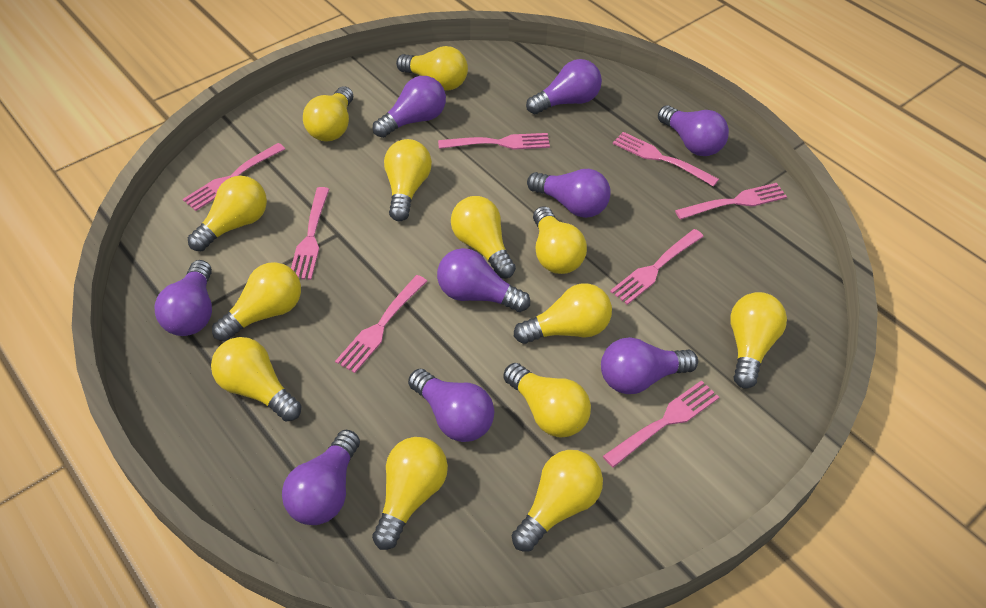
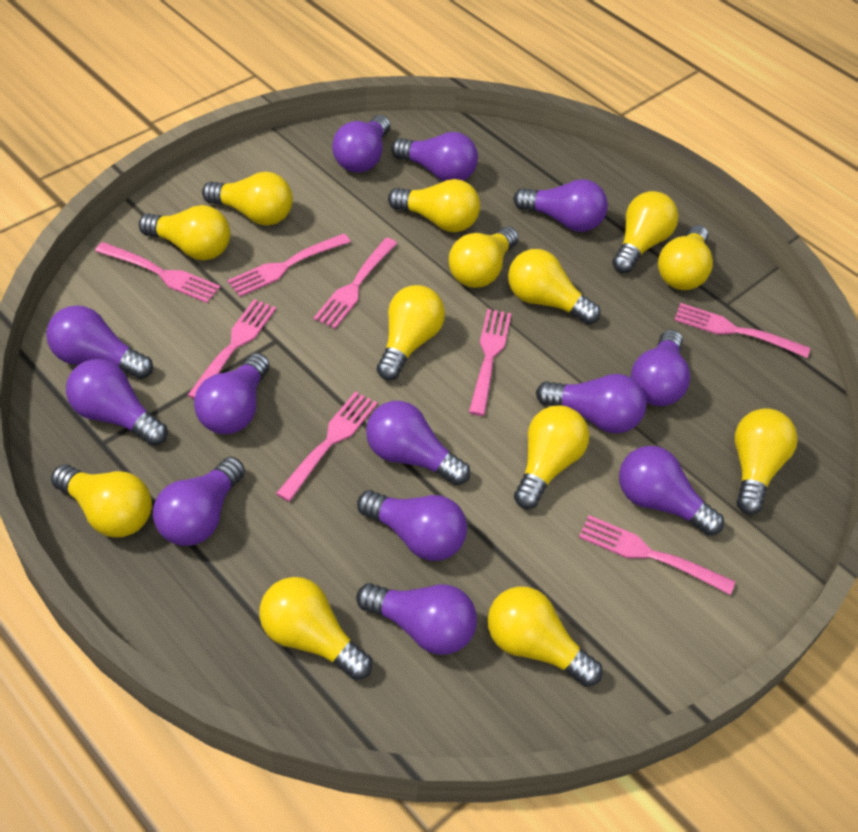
purple light bulb: [154,260,212,336] [282,430,360,525] [373,76,446,138] [408,369,494,442] [437,248,530,312] [526,59,602,114] [527,169,611,218] [601,337,698,394] [658,105,729,156] = 9 -> [46,305,153,379] [66,359,167,446] [153,457,245,546] [194,353,270,434] [332,115,390,173] [356,583,477,655] [357,490,467,561] [366,401,470,485] [391,132,478,181] [513,179,608,232] [536,374,647,434] [619,446,724,536] [631,330,690,406] = 13

